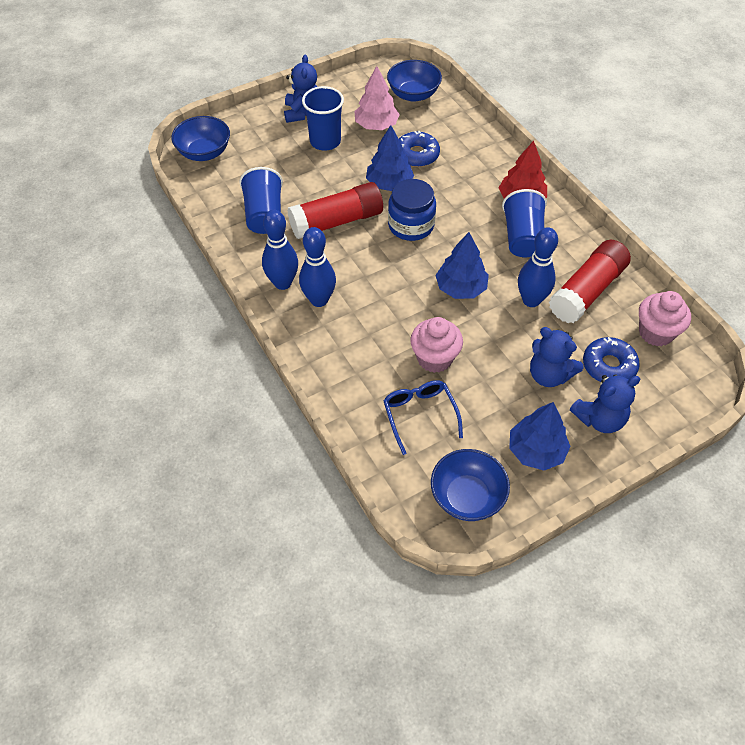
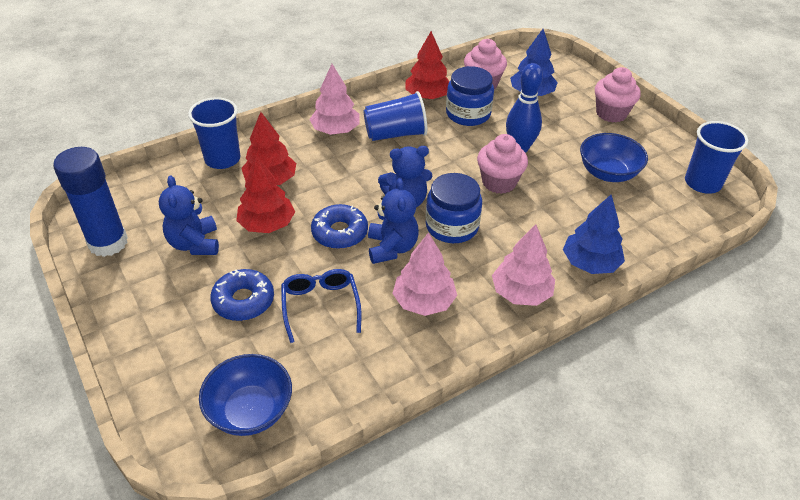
blue bowl: [171,116,230,161] [387,60,442,102] [431,449,510,521] = 3 -> [199,354,292,436] [580,133,648,182] = 2
blue bowling pin: [262,210,298,290] [299,227,336,307] [518,227,558,307] = 3 -> [506,63,543,153] = 1
blue glue stick: none = 0 -> [53,147,128,257] = 1
blue jar: [388,179,436,241] = 1 -> [426,173,482,243] [446,66,494,126] = 2
blue tree: [366,125,414,191] [435,232,489,299] [509,402,571,470] = 3 -> [510,29,558,96] [563,195,625,274] = 2
pink cupcake: [410,317,463,373] [639,291,691,346] = 2 -> [464,39,507,89] [477,134,528,194] [595,67,641,123] = 3
pink tree: [354,66,400,130] = 1 -> [309,64,360,135] [392,232,457,316] [492,224,555,306] = 3
red glue stick: [287,182,383,239] [549,240,631,323] = 2 -> none = 0
red tree: [499,141,547,199] = 1 -> [236,155,295,233] [241,112,296,185] [405,31,449,100] = 3

